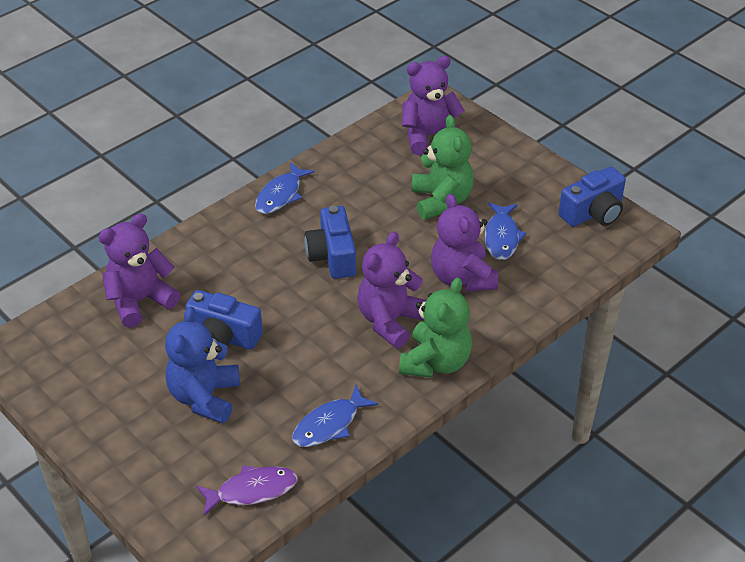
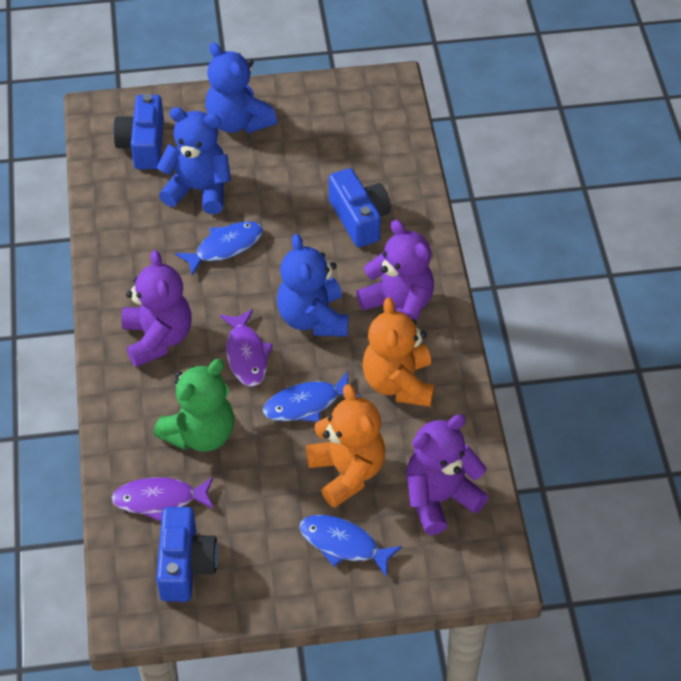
blue teddy bear: [165,306,240,424] = 1 -> [156,107,231,214] [205,42,277,133] [277,234,348,336] = 3
green teddy bear: [399,277,472,378] [412,115,474,220] = 2 -> [153,359,234,452] = 1
orange teddy bear: none = 0 -> [306,384,385,508] [363,297,434,407] = 2
purple fish: [196,465,298,516] = 1 -> [112,477,214,521] [220,309,273,386] = 2
purple teddy bear: [99,214,180,328] [357,231,426,348] [402,56,465,155] [431,194,498,291] = 4 -> [121,250,192,367] [356,220,434,321] [406,414,489,535] = 3

